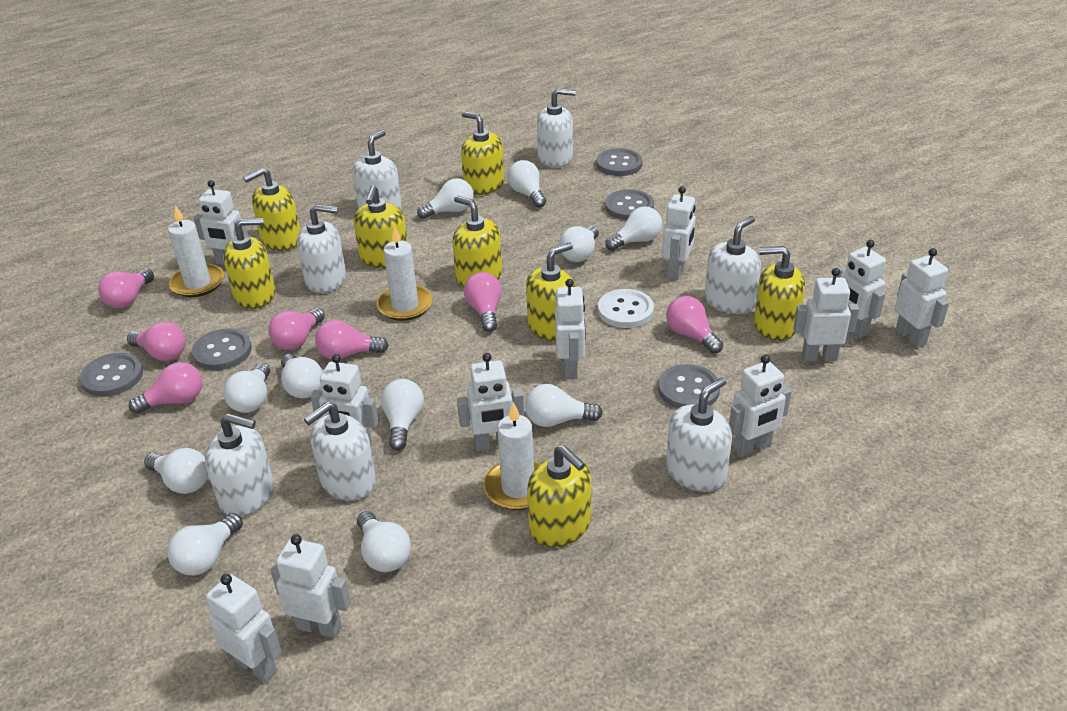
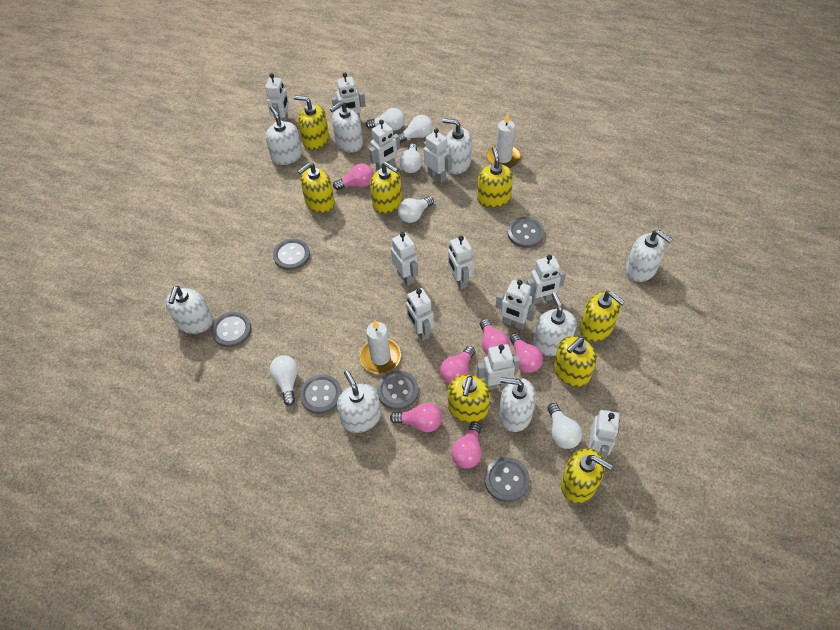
grey button: [80,353,143,397] [192,328,252,370] [596,148,642,176] [605,189,654,220] [658,364,720,408] = 5 -> [211,312,252,347] [273,239,310,270] [300,374,342,414] [377,371,419,410] [484,457,530,502] [507,217,544,248] = 6
pink light bulb: [98,269,154,308] [127,321,186,361] [129,362,202,414] [268,308,325,350] [315,320,389,359] [464,272,502,332] [666,296,723,354] = 7 -> [333,163,374,190] [390,403,442,432] [440,346,475,384] [451,422,482,469] [480,319,510,355] [510,333,543,373] = 6
white button: [598,289,654,328] = 1 -> none = 0
white candle: [168,205,224,297] [376,226,433,321] [483,402,540,510] = 3 -> [360,320,401,374] [486,113,521,168] = 2
white light bulb: [144,448,208,494] [167,513,243,576] [223,363,270,413] [281,354,323,398] [357,511,411,572] [381,379,424,450] [417,178,474,219] [507,160,546,208] [525,384,603,427] [559,226,599,262] [605,206,662,251] = 11 -> [269,355,298,406] [366,108,405,131] [398,115,433,143] [398,196,434,223] [399,143,422,173] [547,403,582,449] = 6
white soap dispenser: [205,413,274,517] [297,204,346,293] [304,402,376,501] [352,130,402,210] [537,88,576,168] [666,377,732,492] [705,216,761,314] = 7 -> [165,286,213,334] [265,106,302,165] [330,101,363,153] [337,370,381,433] [443,118,472,174] [499,377,536,432] [533,292,577,356] [626,230,672,282] = 8

